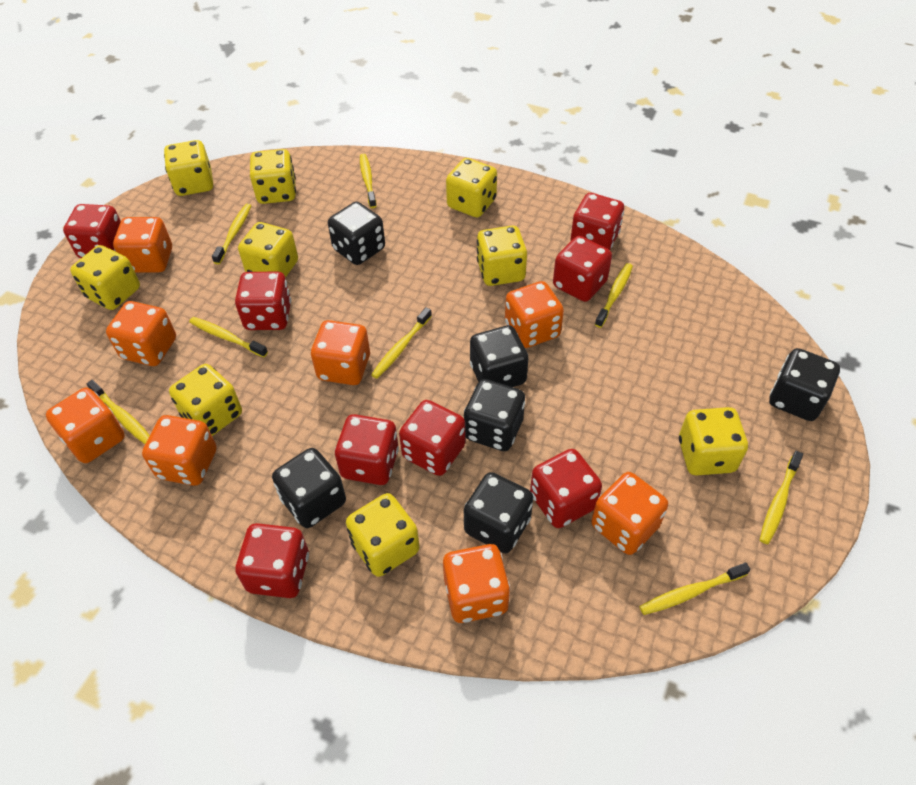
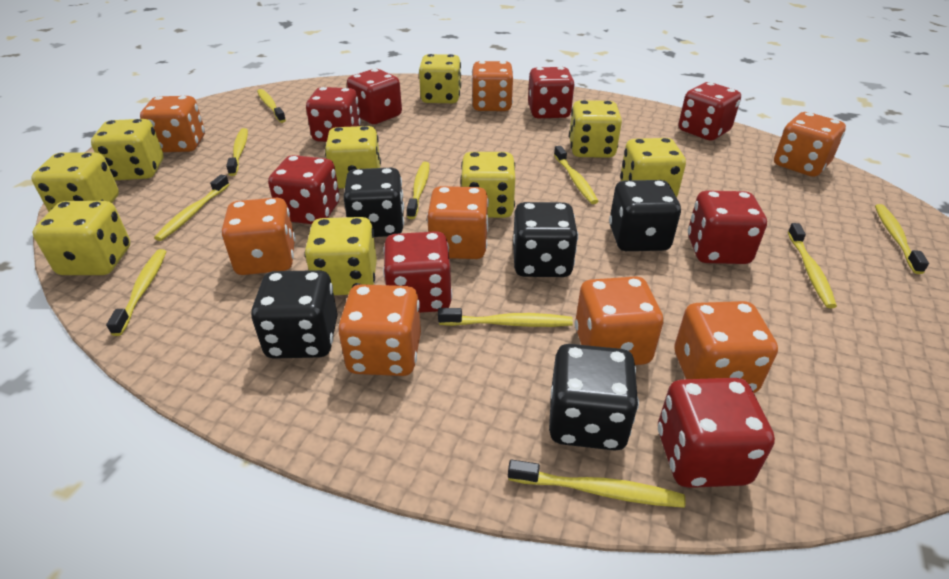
black dice: [272,448,346,528] [328,202,385,265] [464,379,525,451] [464,472,533,553] [470,325,529,387] [769,348,840,421] = 6 -> [251,270,338,359] [344,168,404,237] [513,202,578,277] [549,344,639,451] [609,180,681,251] = 5
yellow toothbrush: [87,380,150,444] [189,317,268,357] [212,204,251,264] [360,154,377,208] [371,307,432,379] [595,263,633,328] [639,562,751,615] [760,451,803,544] = 8 -> [106,249,167,336] [154,175,230,241] [226,128,248,176] [257,89,286,123] [407,162,430,219] [438,308,573,327] [508,459,686,508] [554,146,599,204] [788,223,837,308] [875,204,929,274] = 10

